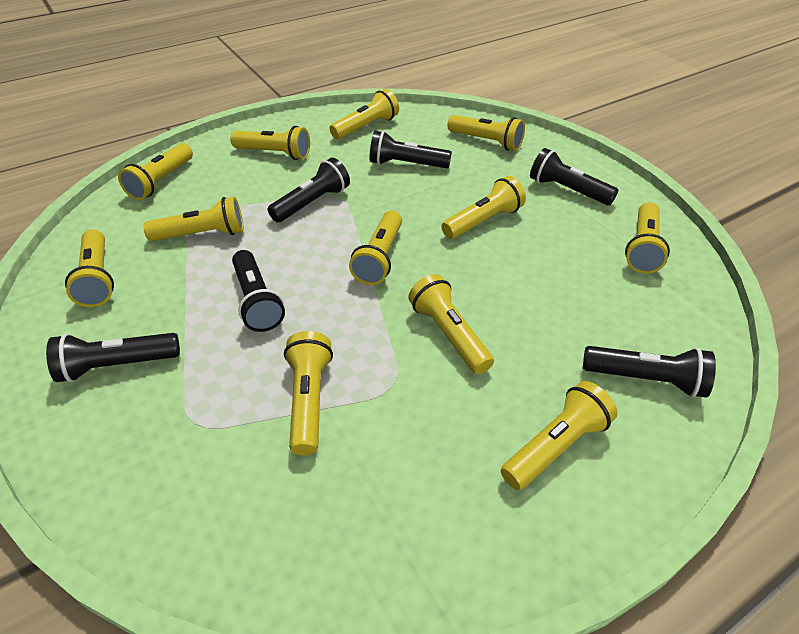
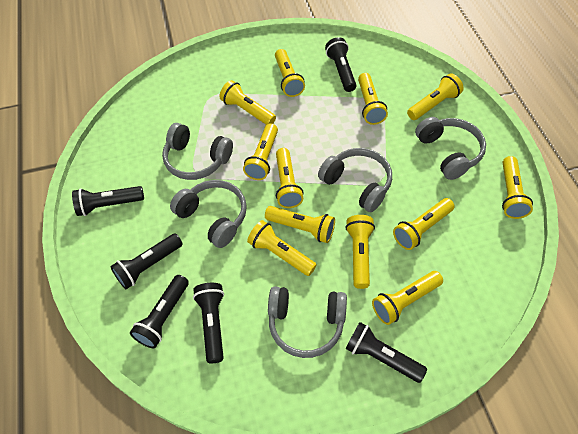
grey headphones: none = 0 -> [162,123,233,180] [170,180,247,248] [268,286,347,358] [318,148,392,212] [415,117,486,180] = 5

